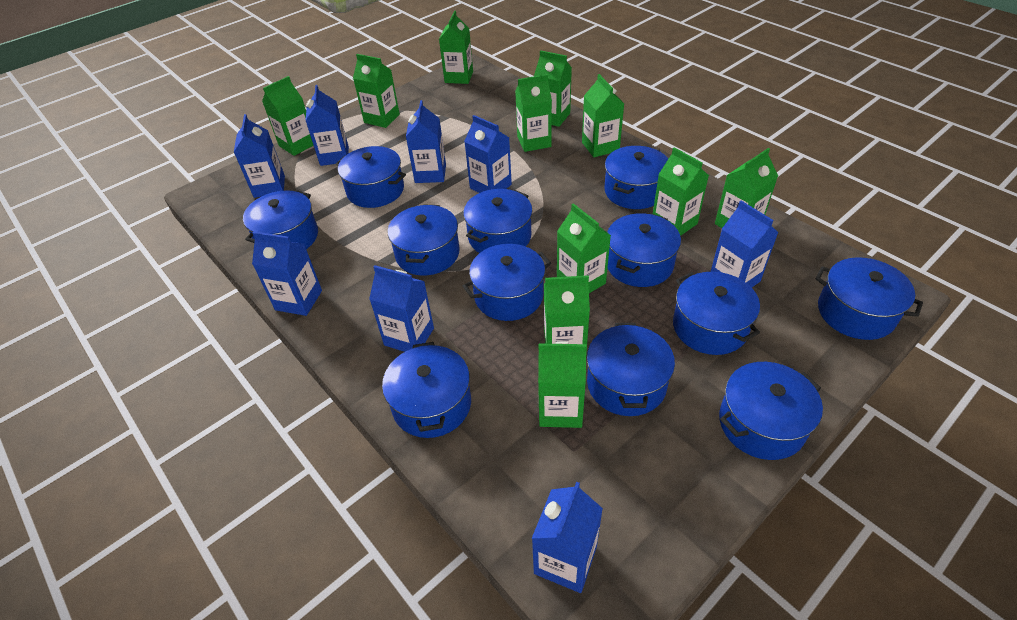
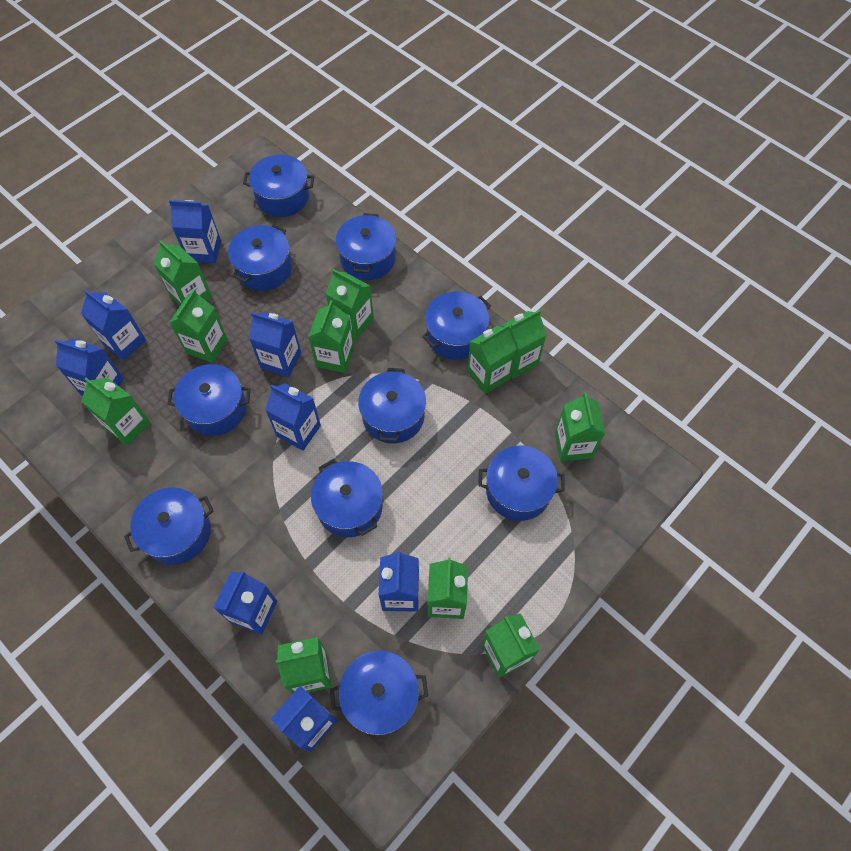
blue pot: [243,190,318,249] [336,146,406,208] [382,342,471,438] [388,204,460,276] [463,189,533,253] [463,244,551,321] [587,323,675,416] [604,146,668,209] [607,213,681,287] [673,272,760,355] [719,362,823,460] [816,257,923,340] = 12 -> [124,488,213,565] [167,364,251,436] [228,224,292,291] [243,155,315,217] [311,459,383,537] [330,651,428,736] [336,213,396,280] [358,368,426,444] [422,291,491,360] [478,445,565,521] = 10

